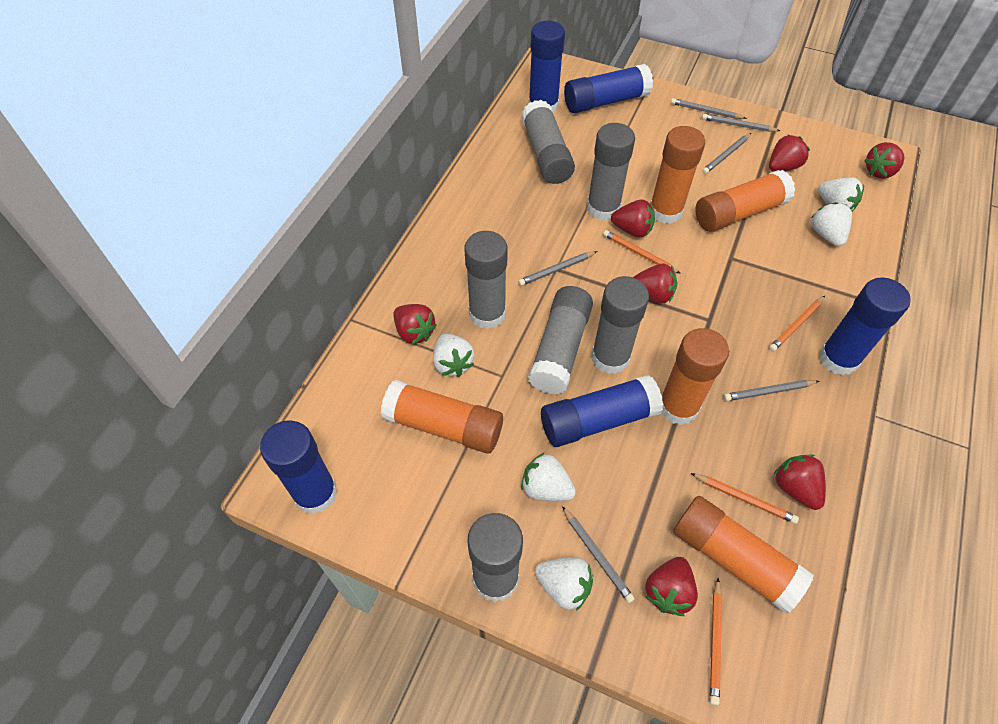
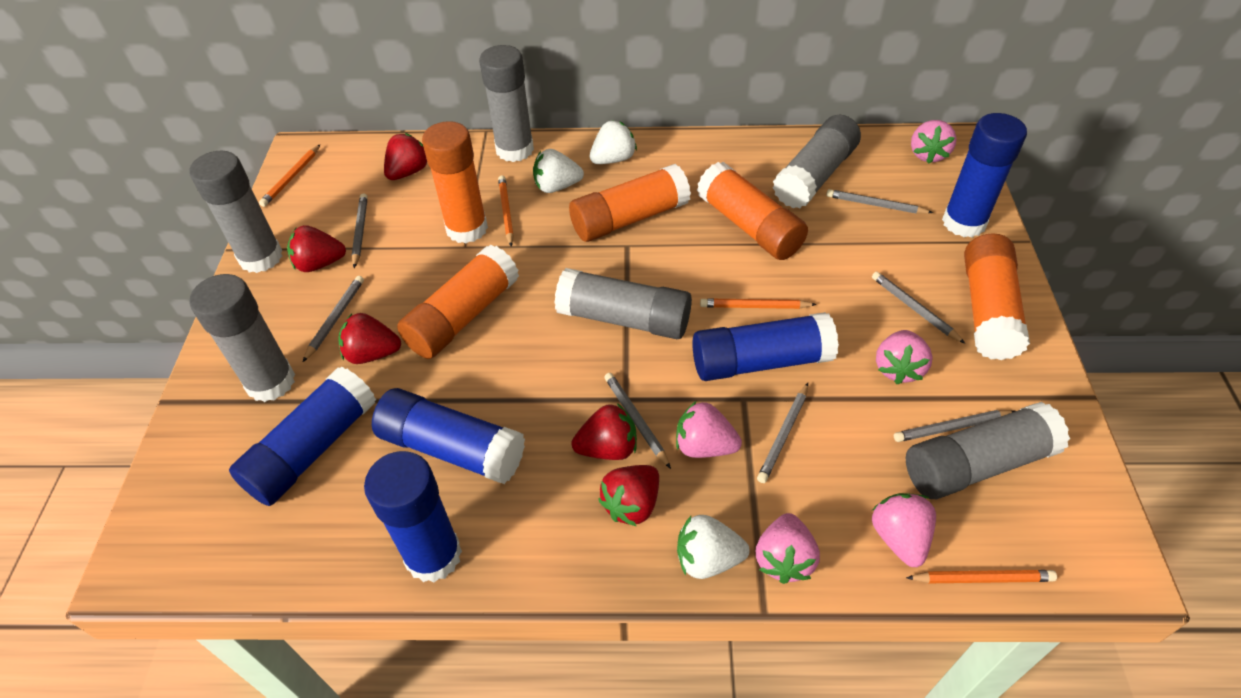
grey pencil: [518,251,597,286] [562,506,635,603] [671,98,747,119] [702,114,780,132] [702,133,751,174] [724,380,819,401] = 6 -> [303,276,364,362] [351,194,368,268] [604,373,671,469] [757,383,808,483] [826,189,933,214] [872,272,966,344] [894,410,1015,442] = 7
pink strawberry: none = 0 -> [676,401,742,458] [756,513,820,584] [872,493,936,567] [876,330,932,384] [911,120,957,164] = 5
red strawberry: [393,304,437,344] [611,200,655,237] [633,264,677,304] [645,557,698,616] [769,134,810,172] [773,454,826,510] [864,142,904,179] = 7 -> [287,225,346,272] [338,313,401,364] [384,133,427,180] [571,403,637,460] [598,465,659,527] = 5
white strawberry: [433,333,474,377] [521,453,576,501] [535,557,593,611] [811,202,852,246] [818,177,864,212] = 5 -> [533,149,584,193] [590,120,637,164] [677,515,750,579] = 3

